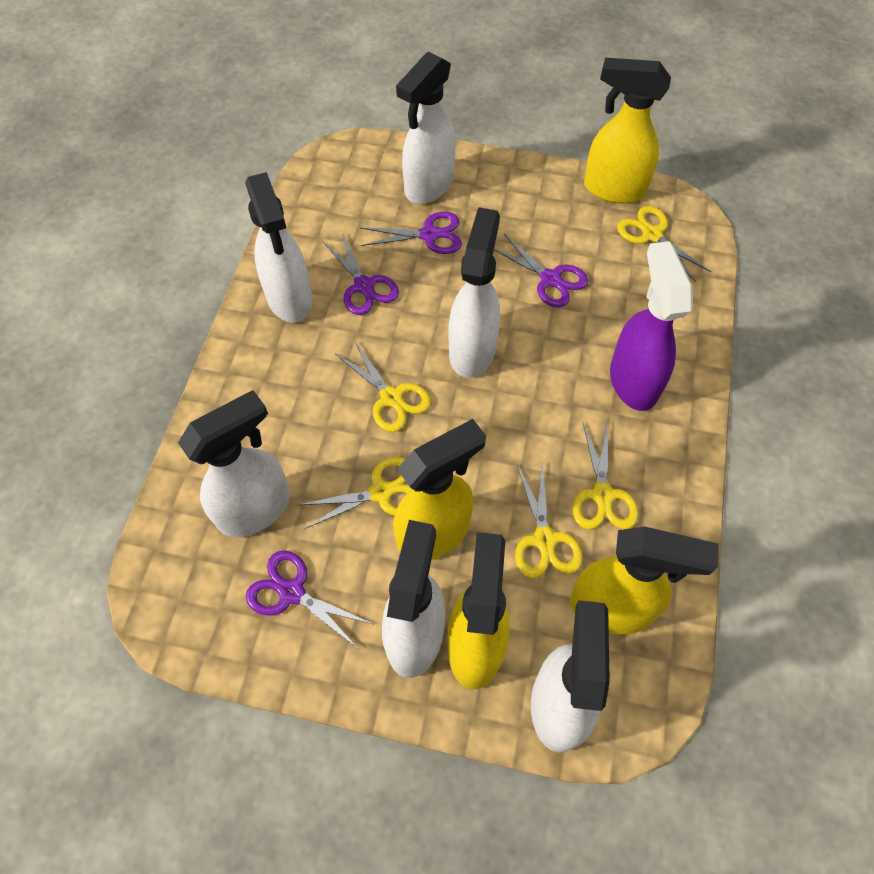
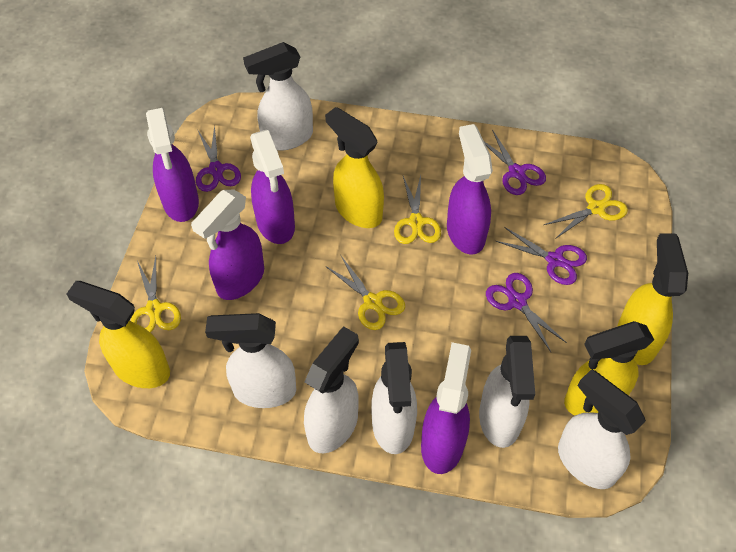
purple spray bottle: [610,241,693,411] = 1 -> [146,108,199,222] [191,190,264,300] [250,130,295,244] [421,342,471,474] [447,124,493,255] = 5
yellow scissors: [298,457,411,529] [336,340,431,432] [515,460,583,578] [572,423,639,529] [617,206,711,282] = 5 -> [131,256,181,333] [327,256,405,330] [394,175,441,244] [544,184,628,239] = 4

